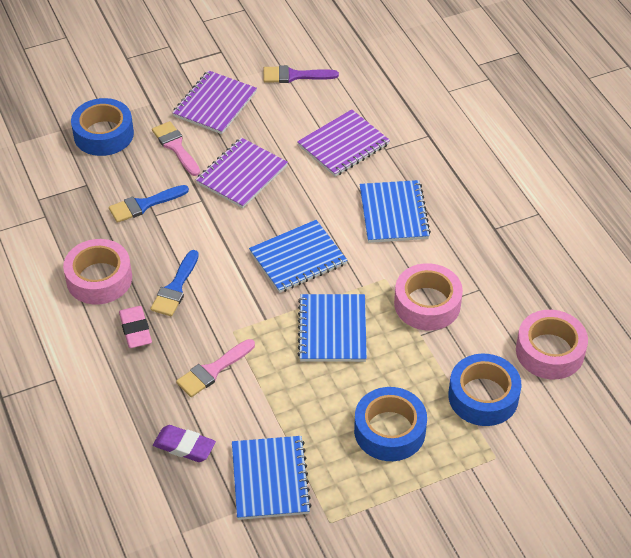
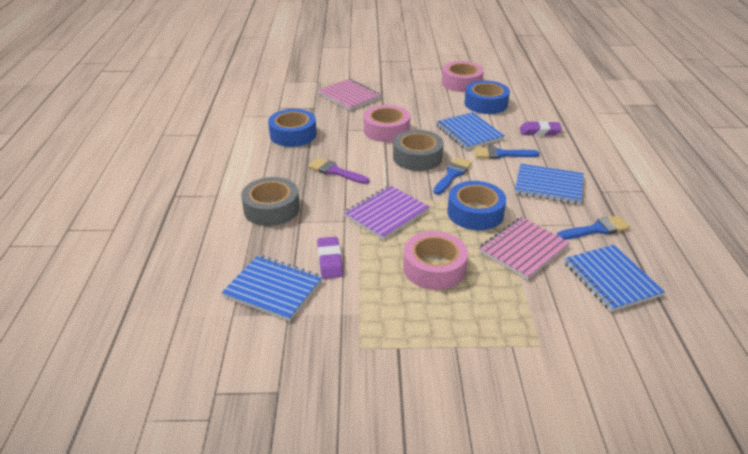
blue brush: [109,185,189,223] [151,250,199,316] = 2 -> [433,157,472,195] [474,146,540,159] [557,216,630,240] = 3
grey tape: none = 0 -> [241,177,300,226] [393,130,444,171] = 2
pink brush: [152,121,200,176] [176,339,255,397] = 2 -> none = 0
pink eraser: [119,306,152,348] = 1 -> none = 0
pink notebook: none = 0 -> [318,79,381,110] [479,217,570,280] = 2
purple eraser: [153,425,216,462] = 1 -> [317,237,343,279] [520,121,562,136] = 2
purple notebook: [172,70,257,134] [196,137,288,208] [297,109,390,177] = 3 -> [344,185,430,240] = 1

